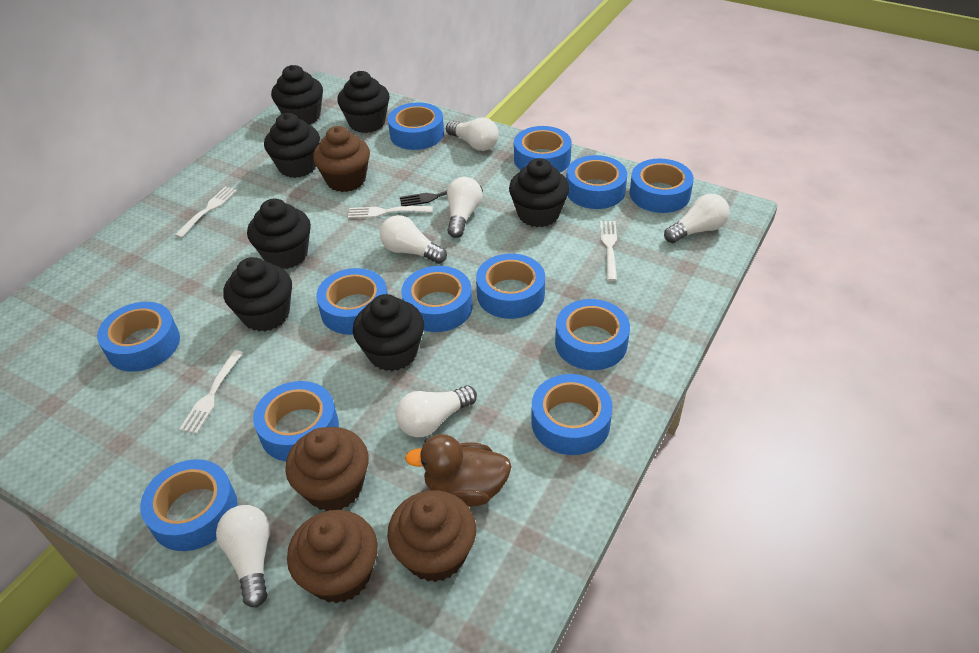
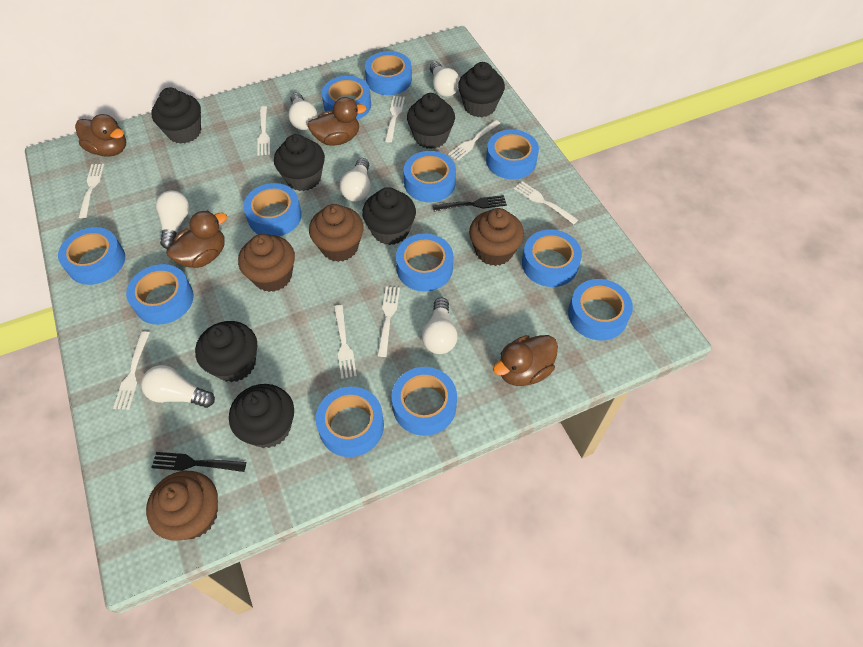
black fork: [400,186,483,206] = 1 -> [151,452,246,472] [433,195,507,211] = 2
brown duck: [405,434,512,507] = 1 -> [75,114,126,157] [166,210,227,268] [307,97,367,146] [493,335,558,386] = 4
white fork: [175,187,237,238] [179,350,243,434] [348,206,433,218] [600,221,617,281] = 4 -> [78,164,105,218] [113,332,150,410] [257,106,270,156] [334,305,357,379] [377,286,400,357] [385,96,405,143] [448,120,501,161] [514,181,578,224] = 8

